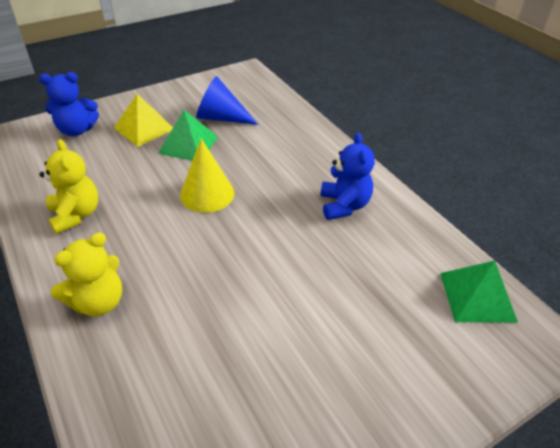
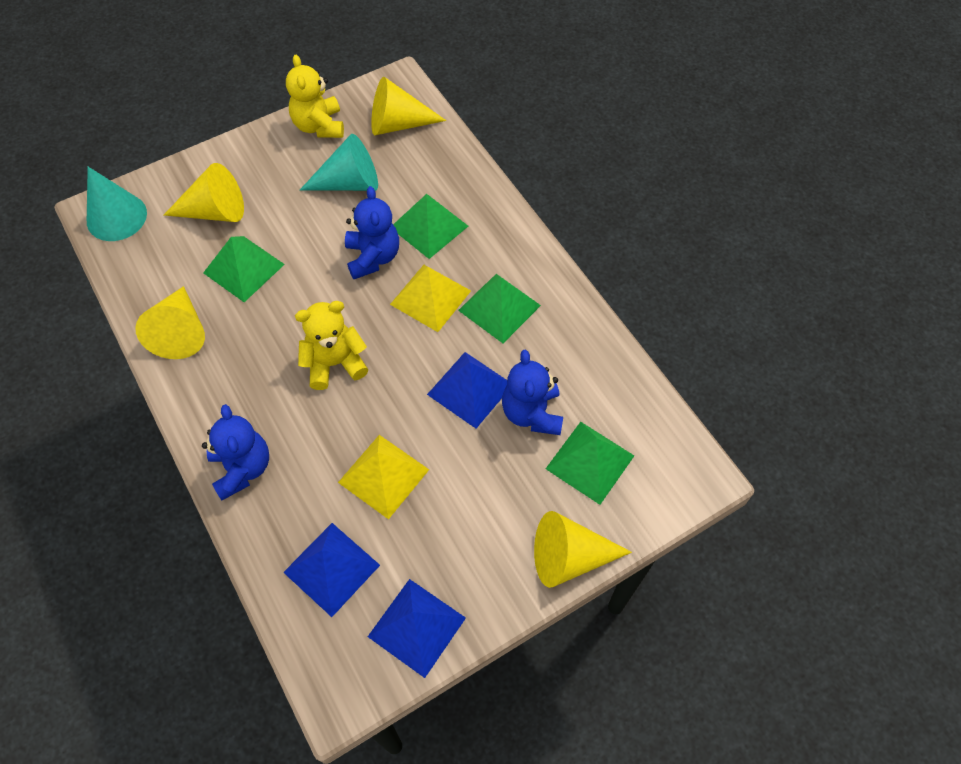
blue cone: [196,76,259,125] = 1 -> none = 0
blue pyramid: none = 0 -> [283,523,380,617] [368,579,466,678] [427,352,507,428] = 3
blue teddy bear: [39,72,99,136] [320,133,375,220] = 2 -> [202,404,269,500] [345,186,399,279] [502,350,563,435] = 3
green pyramid: [158,110,218,161] [440,261,518,322] = 2 -> [203,236,285,302] [393,194,468,259] [458,274,541,343] [546,422,634,505] = 4
turquoise cone: none = 0 -> [87,167,147,241] [300,134,378,191] = 2
yellow cone: [180,139,234,213] = 1 -> [135,286,205,359] [164,163,244,222] [371,77,446,136] [534,511,632,588] = 4
yellow pyramid: [114,94,173,147] = 1 -> [338,435,429,520] [390,265,471,332] = 2

